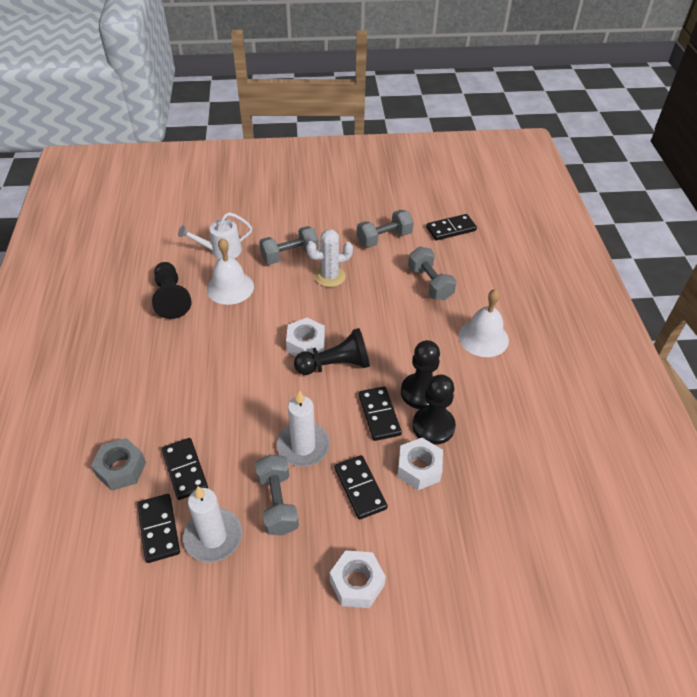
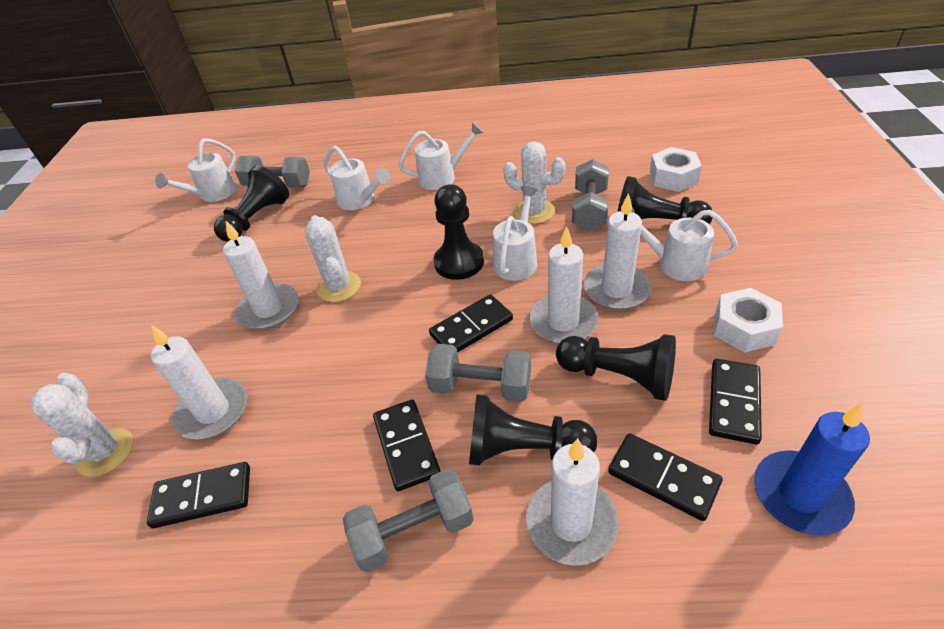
black pawn: [152,262,192,319] [294,328,370,375] [401,340,440,409] [412,375,456,444] = 4 -> [214,166,289,242] [434,184,484,280] [469,394,597,465] [556,334,676,401] [617,176,712,224] = 5
blue candle: none = 0 -> [754,403,870,536] = 1
grey nut: [91,438,146,491] = 1 -> none = 0
white bell: [207,238,254,305] [459,289,509,357] = 2 -> none = 0
white cactus: [306,229,353,287] = 1 -> [31,373,133,477] [305,215,361,302] [503,142,566,224] = 3
white candle: [183,486,242,563] [277,390,330,467] = 2 -> [151,325,247,439] [223,221,299,330] [526,438,618,566] [529,226,599,344] [584,193,651,310] = 5
white nut: [286,318,325,356] [330,550,386,608] [397,438,443,490] = 3 -> [650,147,702,192] [714,288,783,353] = 2
white watering can: [178,212,252,259] = 1 -> [155,138,236,202] [324,146,390,210] [399,122,484,190] [493,186,538,281] [631,208,738,281] = 5

